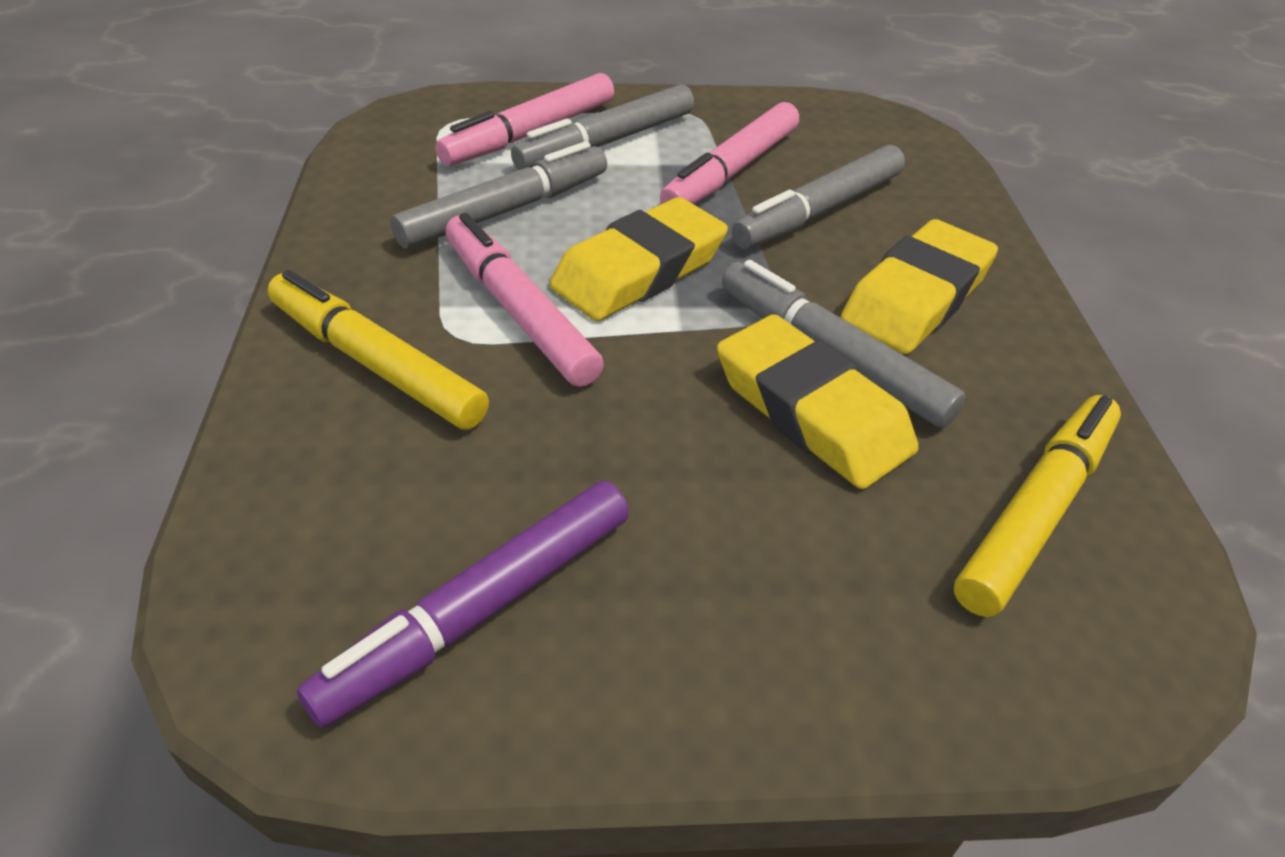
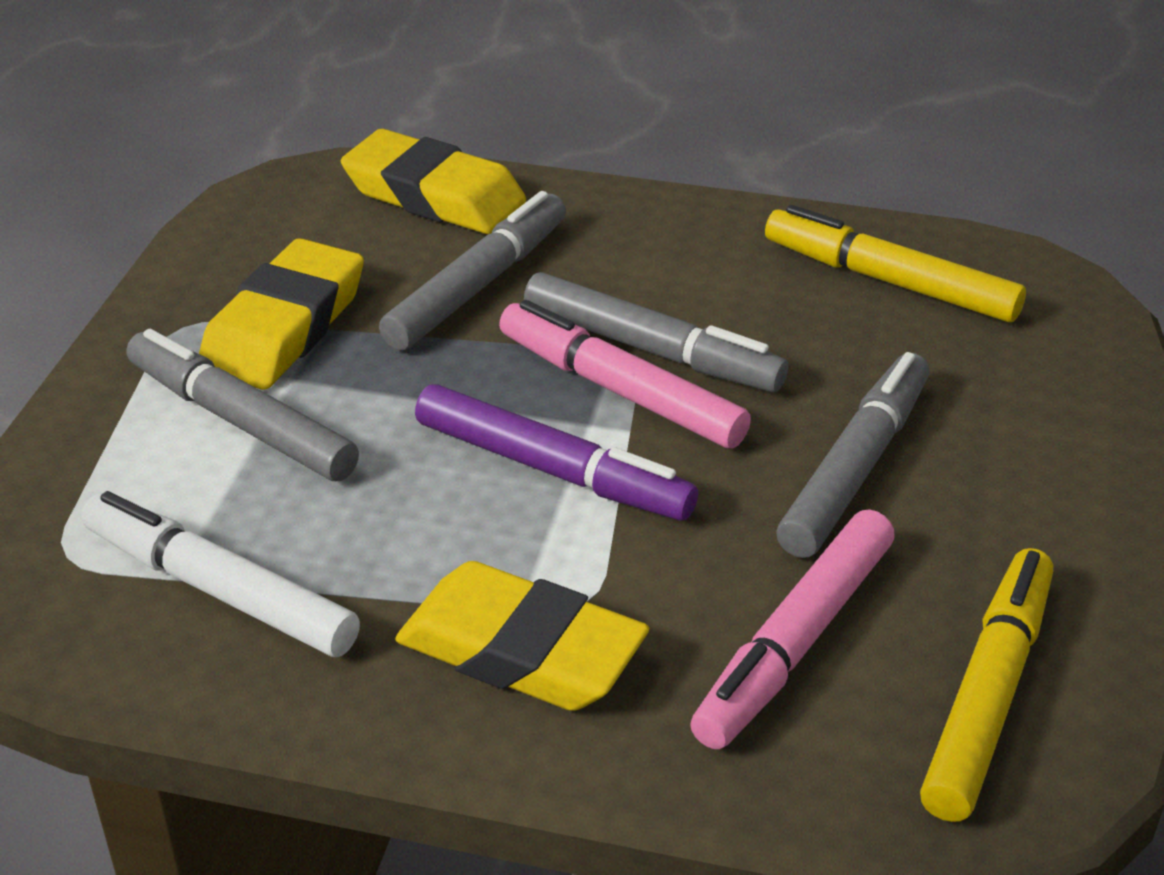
pink marker: [435,73,614,166] [445,213,604,387] [660,102,799,204] = 3 -> [499,300,751,448] [690,509,895,749] = 2
white marker: none = 0 -> [81,491,360,657] = 1

